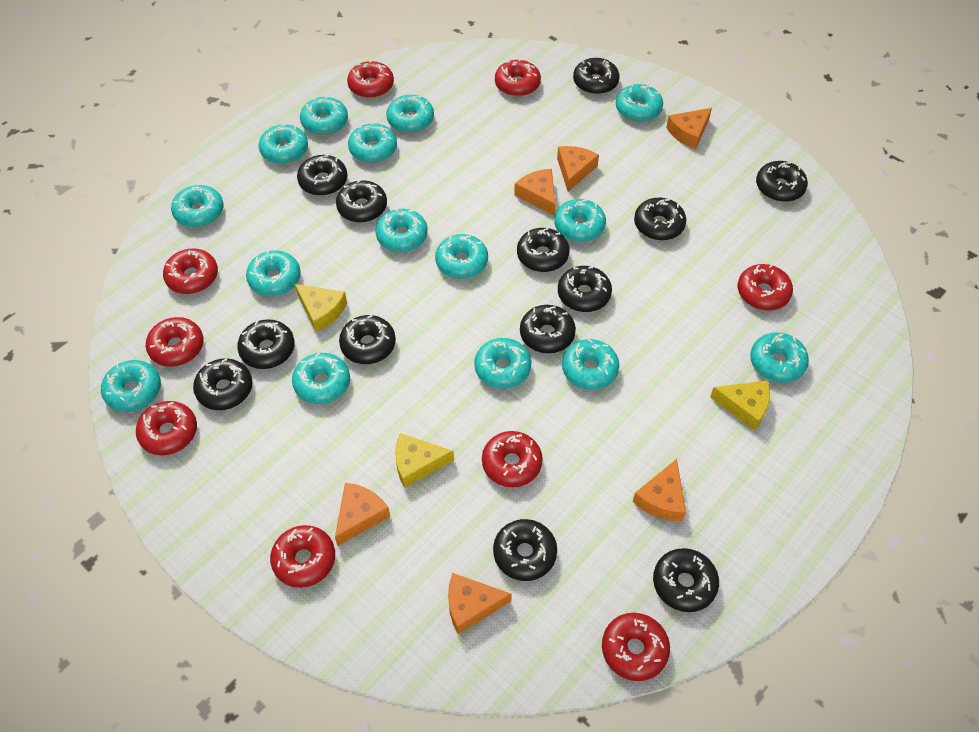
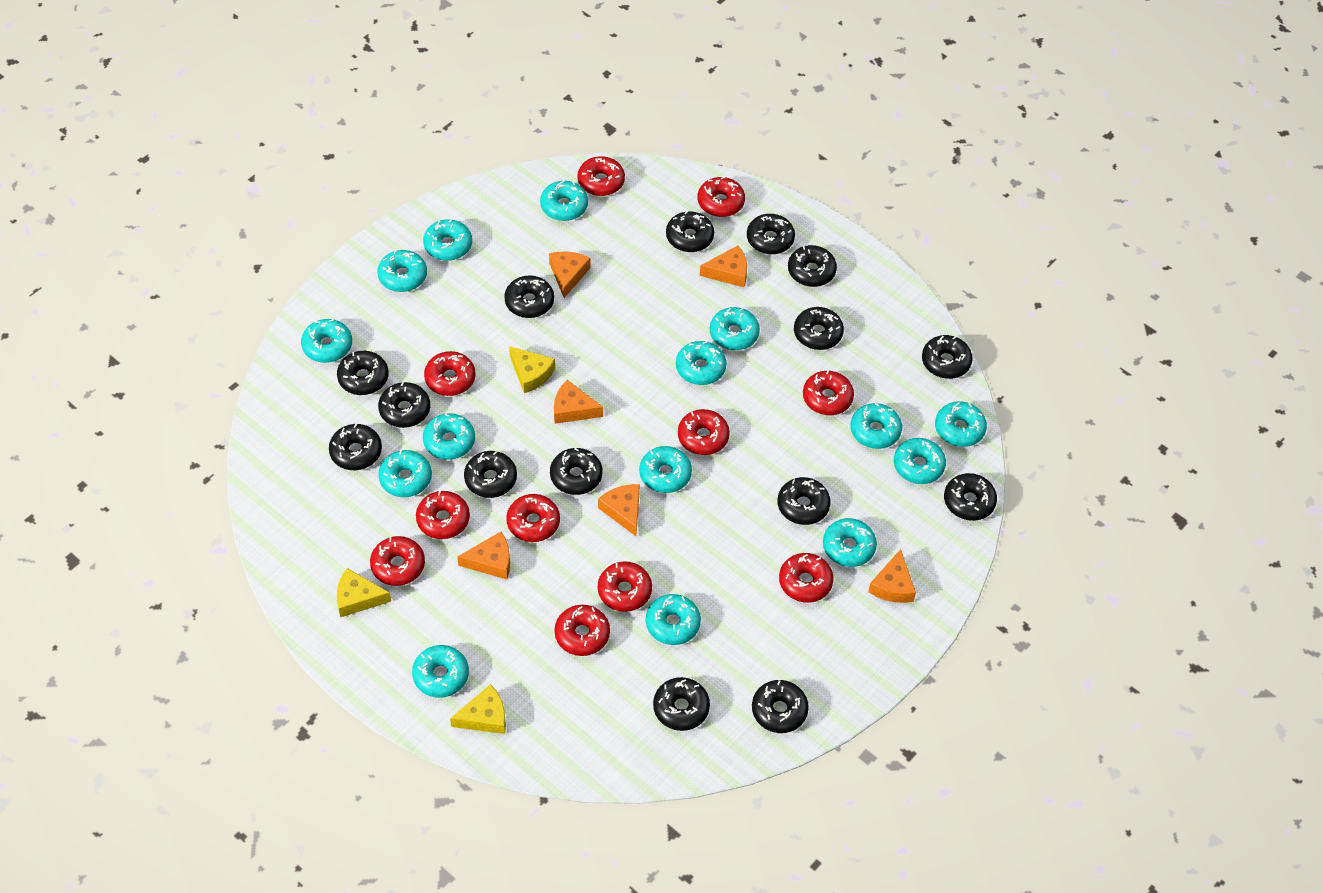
black donut: [193,358,252,410] [237,319,295,369] [297,155,347,196] [336,180,387,223] [339,315,396,364] [493,519,557,581] [517,228,570,272] [520,305,576,353] [558,266,612,312] [573,58,620,94] [634,198,686,240] [653,548,719,612] [756,161,808,202] = 13 -> [329,424,382,470] [337,351,389,395] [378,382,430,428] [464,451,517,498] [504,275,554,318] [550,448,602,495] [653,677,710,731] [666,211,714,252] [747,214,795,254] [752,680,809,733] [778,477,831,525] [788,245,837,287] [794,307,844,350] [922,335,973,379] [944,473,997,521] = 15
red donut: [136,401,197,455] [146,317,204,367] [163,248,218,294] [270,525,335,588] [347,60,394,98] [482,431,543,487] [495,59,541,97] [602,613,670,681] [738,264,793,310] = 9 -> [370,536,425,586] [416,491,470,539] [424,351,476,396] [506,494,560,542] [554,605,610,656] [578,156,625,196] [598,561,652,612] [678,409,730,455] [698,177,745,217] [779,553,834,603] [803,370,854,415] = 11

